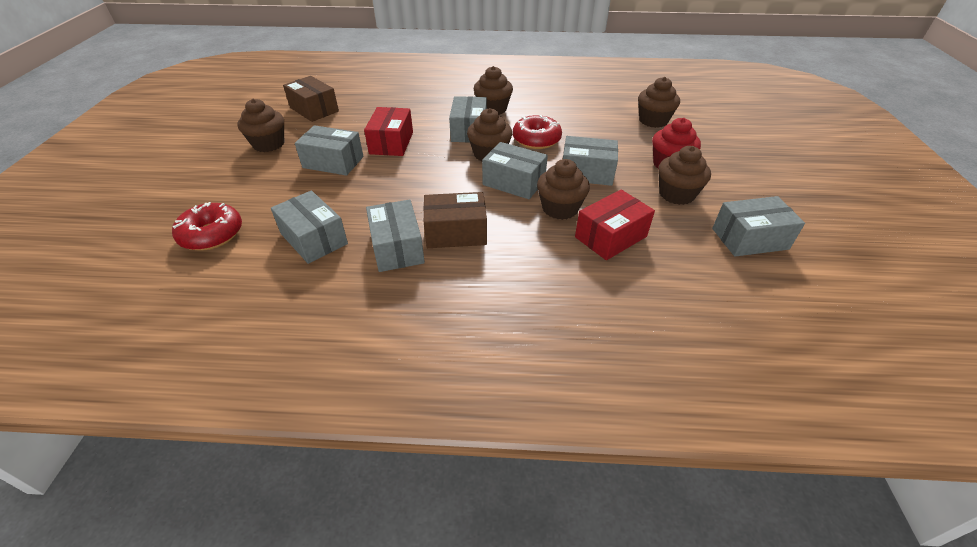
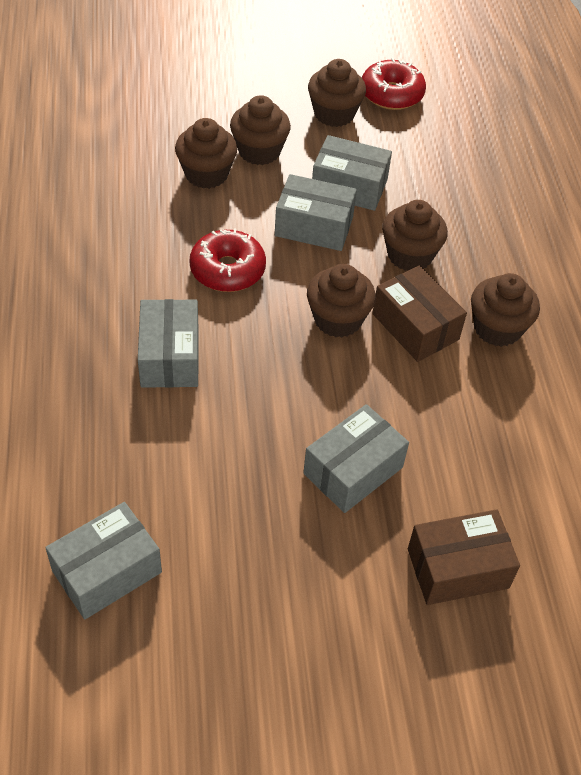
grey box: [271,191,348,264] [295,125,364,176] [366,199,425,272] [449,96,487,142] [482,142,548,199] [563,136,618,186] [712,196,805,257] = 7 -> [45,502,162,619] [138,299,199,388] [275,174,357,251] [303,404,409,513] [312,135,392,211] = 5
red box: [364,107,413,156] [575,190,655,260] = 2 -> none = 0
red cupcake: [652,118,701,168] = 1 -> none = 0

